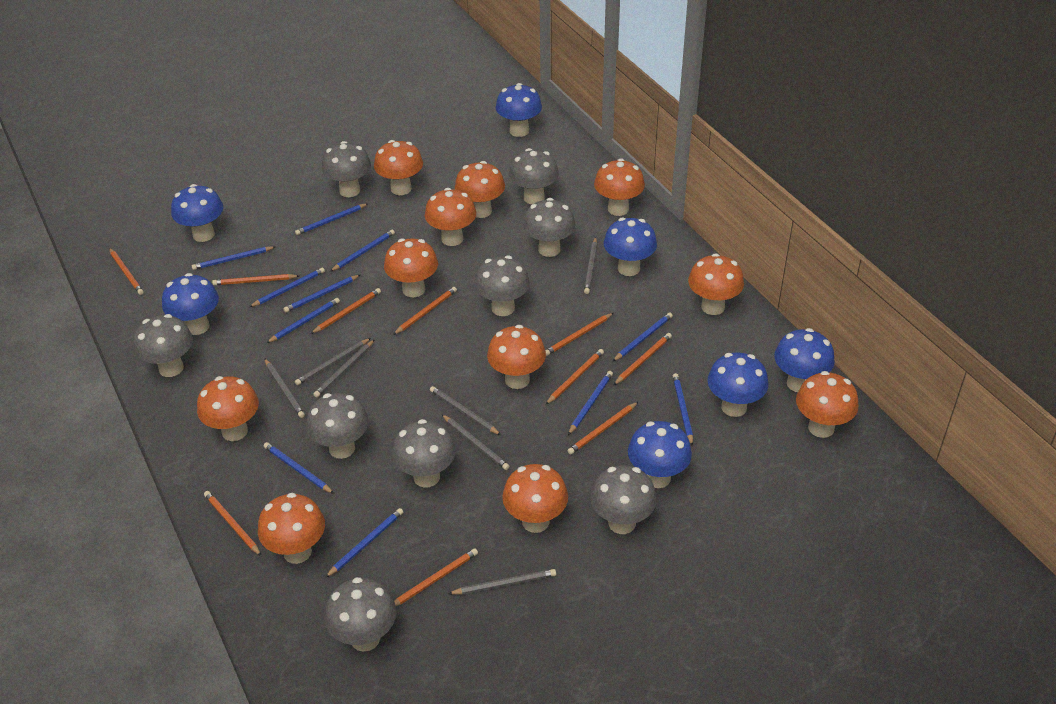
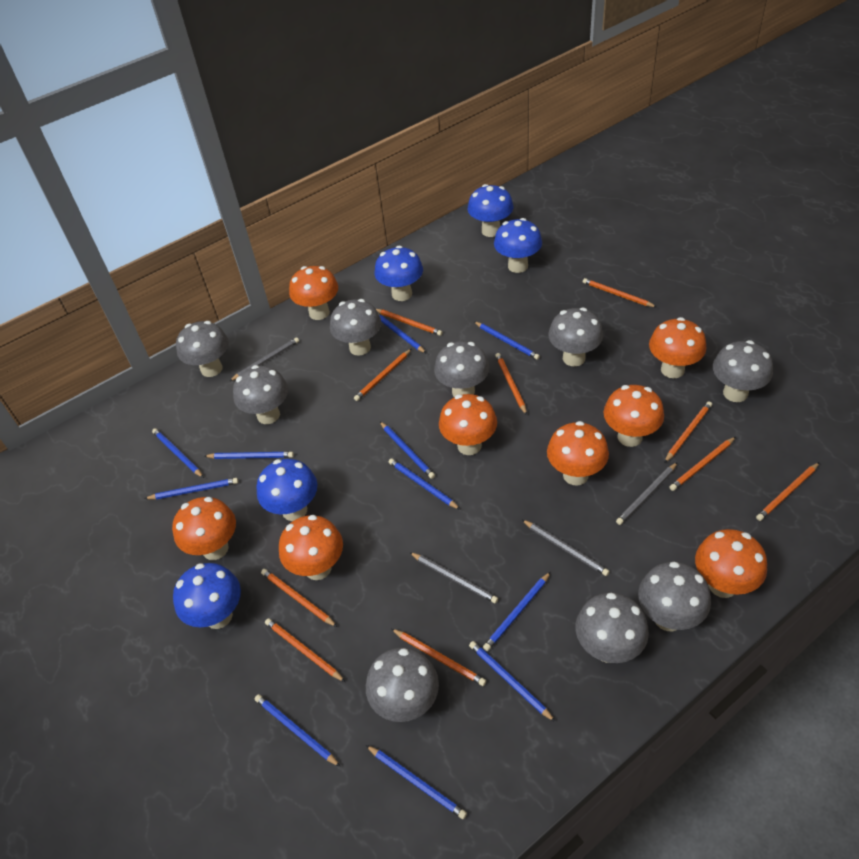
blue mushroom: [162,273,219,335] [171,184,223,242] [495,83,542,137] [604,217,657,276] [628,421,692,488] [707,352,768,417] [774,328,835,392] = 7 -> [173,563,241,629] [256,459,317,521] [375,246,423,301] [468,184,514,237] [494,218,542,273] = 5
grey pencil: [264,358,305,418] [295,338,371,385] [313,339,375,398] [430,386,501,435] [442,415,509,470] [448,569,556,595] [584,237,597,294] = 7 -> [230,337,299,381] [409,552,498,603] [522,520,609,576] [616,462,678,525] = 4
orange mushroom: [197,376,259,441] [258,493,325,564] [374,140,423,195] [384,238,438,297] [425,188,476,246] [455,161,505,218] [487,325,546,389] [502,464,568,533] [594,158,645,216] [688,253,744,315] [796,371,859,438] = 11 -> [172,497,236,560] [279,515,343,580] [289,266,338,320] [439,394,497,455] [547,421,609,486] [604,385,664,447] [649,317,706,378] [695,529,767,598] = 8

